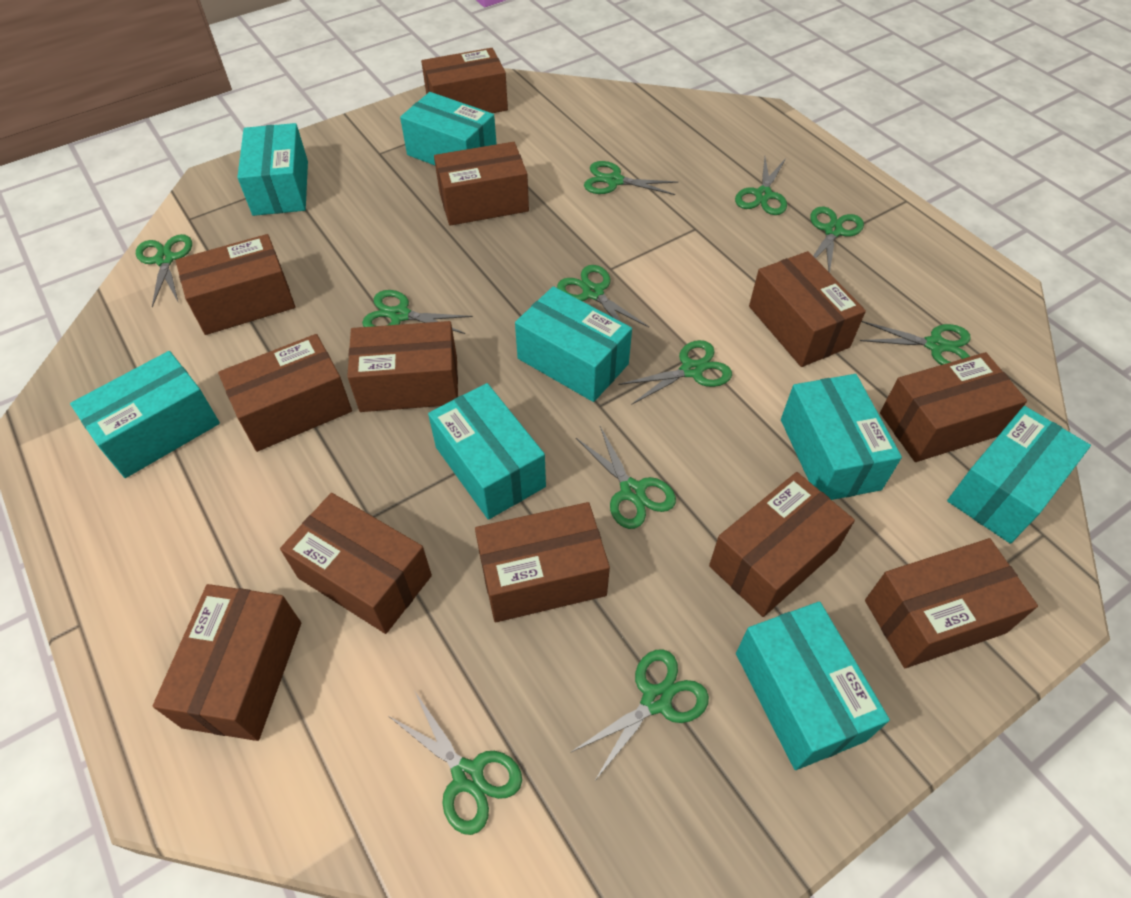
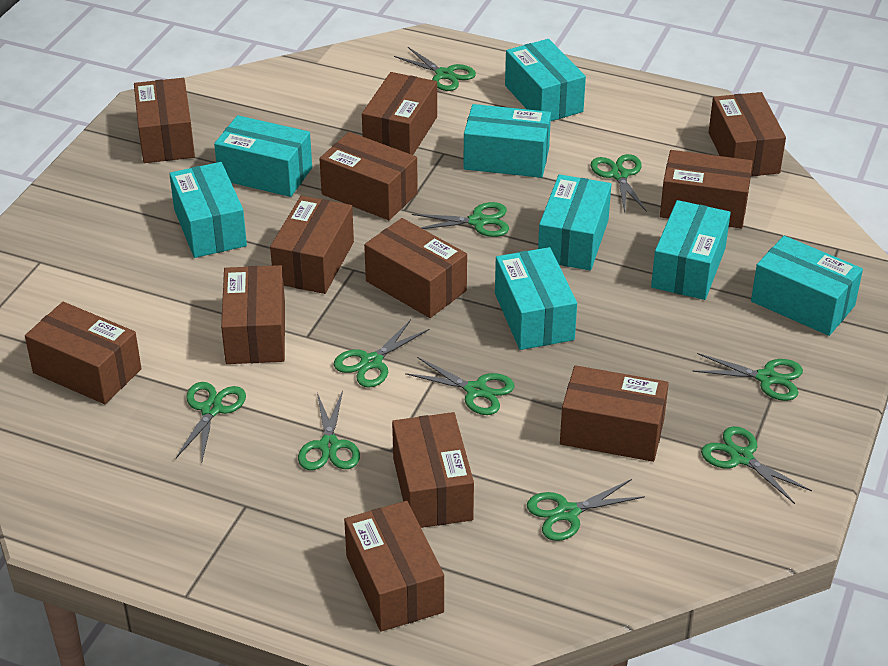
green scissors: [136,234,192,307] [362,290,473,334] [387,690,522,835] [557,265,649,327] [570,649,709,782] [576,426,676,529] [584,161,678,195] [619,340,732,405] [735,157,787,215] [810,207,864,273] [860,321,971,365] = 11 -> [176,382,246,461] [298,391,360,470] [334,320,429,388] [394,47,476,91] [405,357,514,415] [412,202,509,237] [527,479,645,541] [591,154,647,213] [692,353,803,401] [701,426,812,504] = 10

